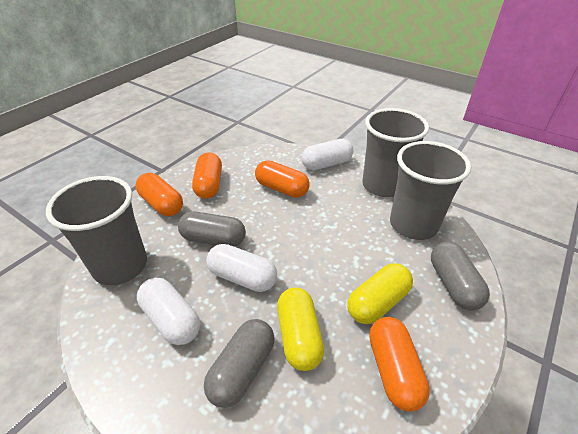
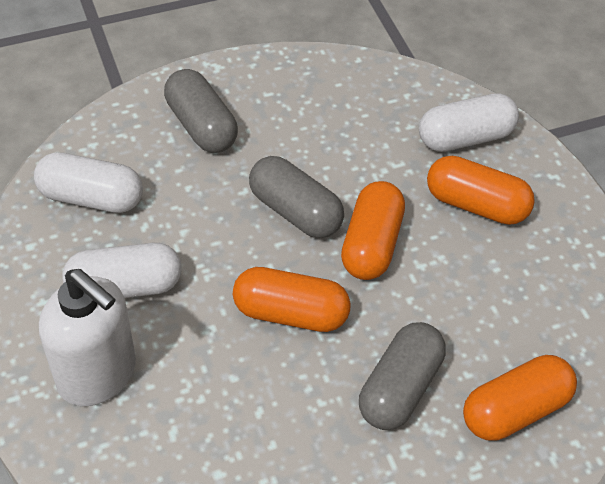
grey cup: [46,176,147,285] [362,108,429,197] [390,141,471,240] = 3 -> none = 0
white soap dispenser: none = 0 -> [39,269,136,406] = 1
yellow capsule: [277,287,324,371] [347,263,413,324] = 2 -> none = 0

